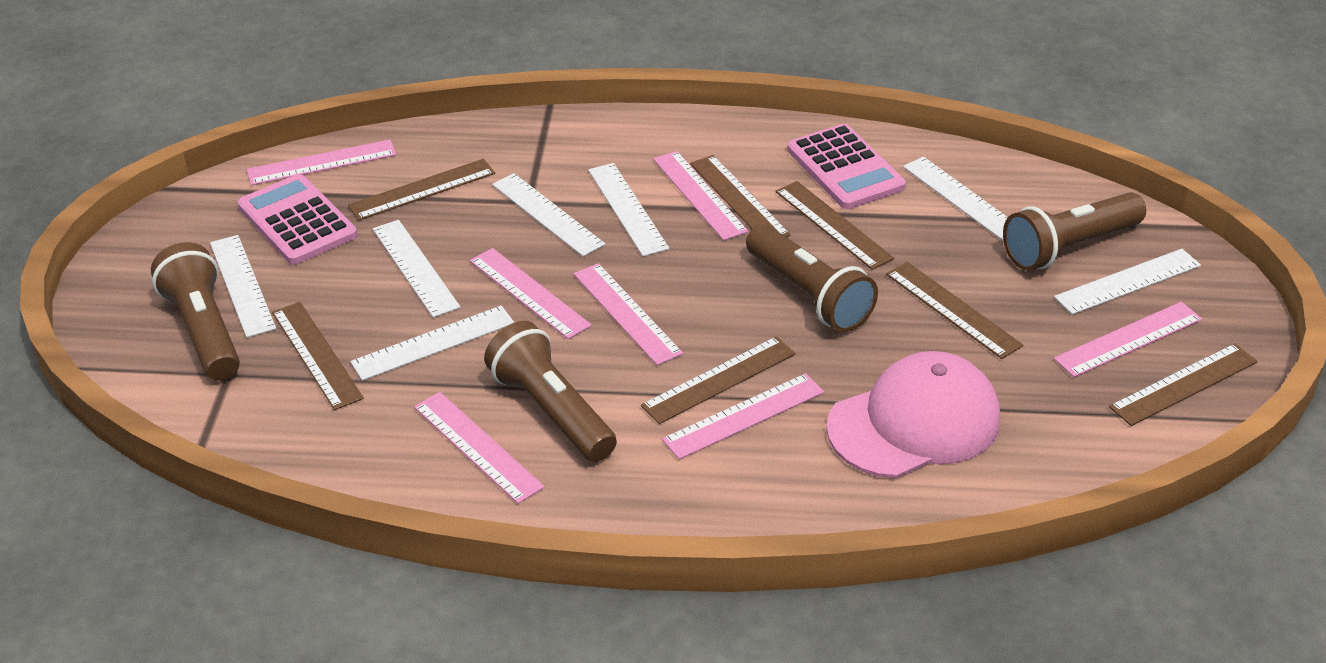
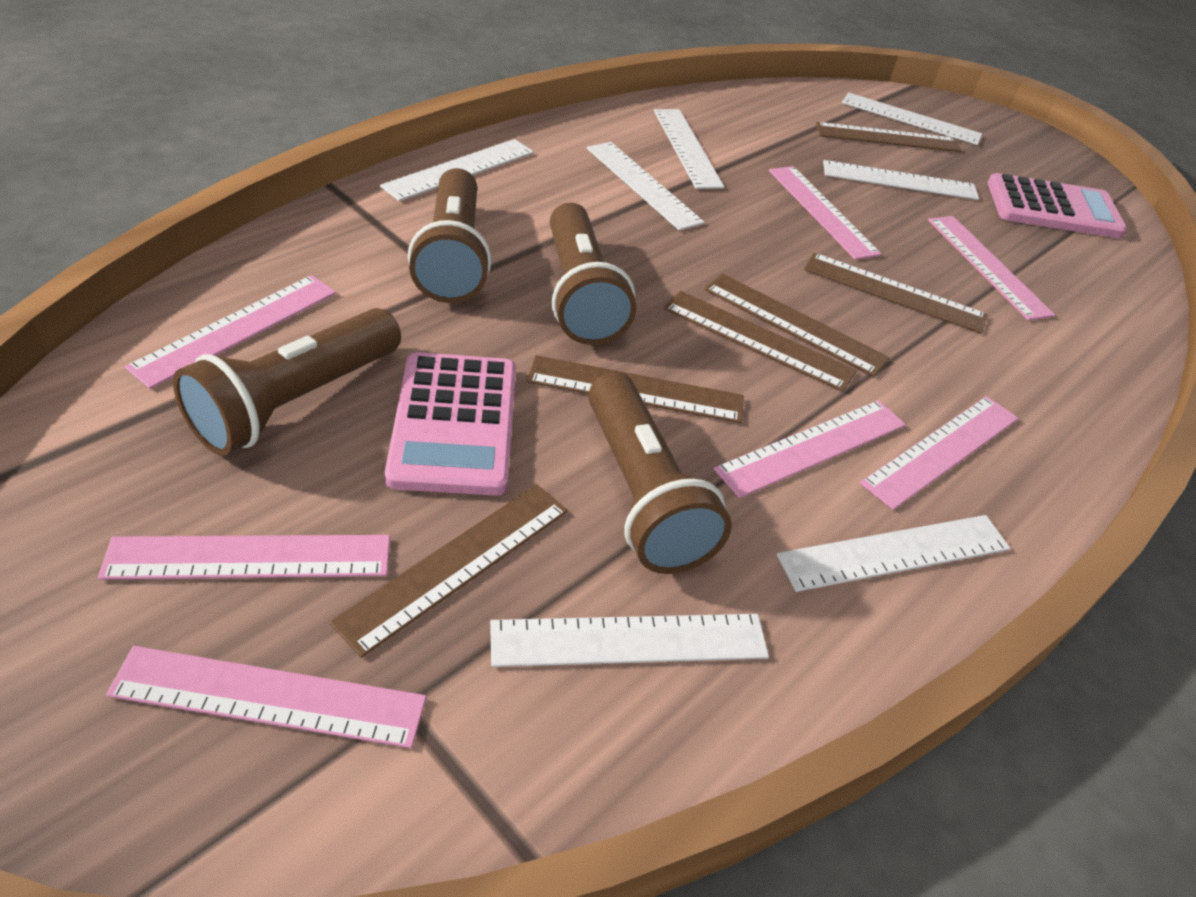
brown ruler: [272,302,364,410] [348,159,495,221] [641,336,796,424] [690,155,791,237] [775,181,894,270] [886,262,1023,359] [1109,343,1258,426] = 7 -> [330,484,568,658] [527,355,744,423] [664,291,857,392] [704,274,890,377] [804,253,988,334] [816,122,962,152] = 6
pink cap: [826,351,1000,478] = 1 -> none = 0

